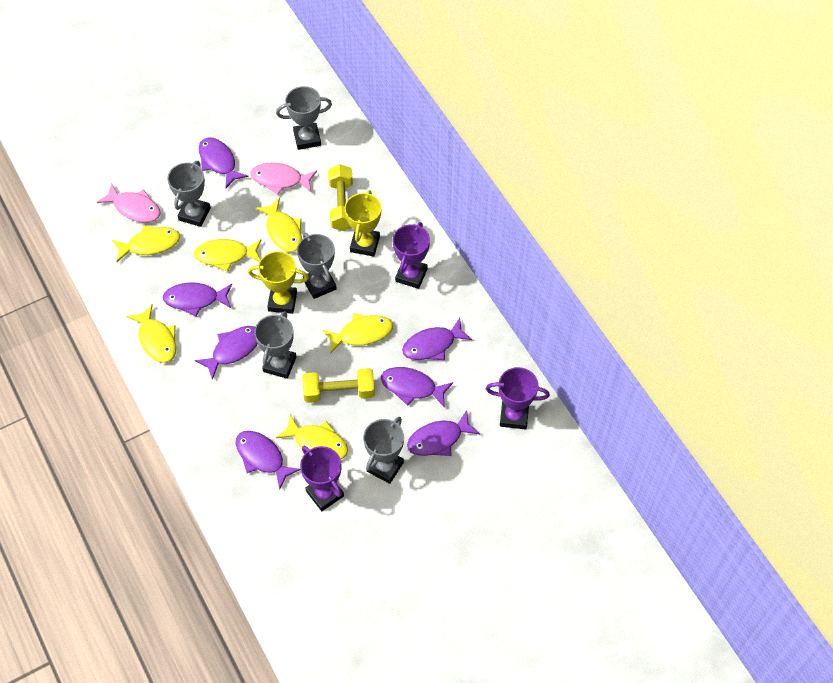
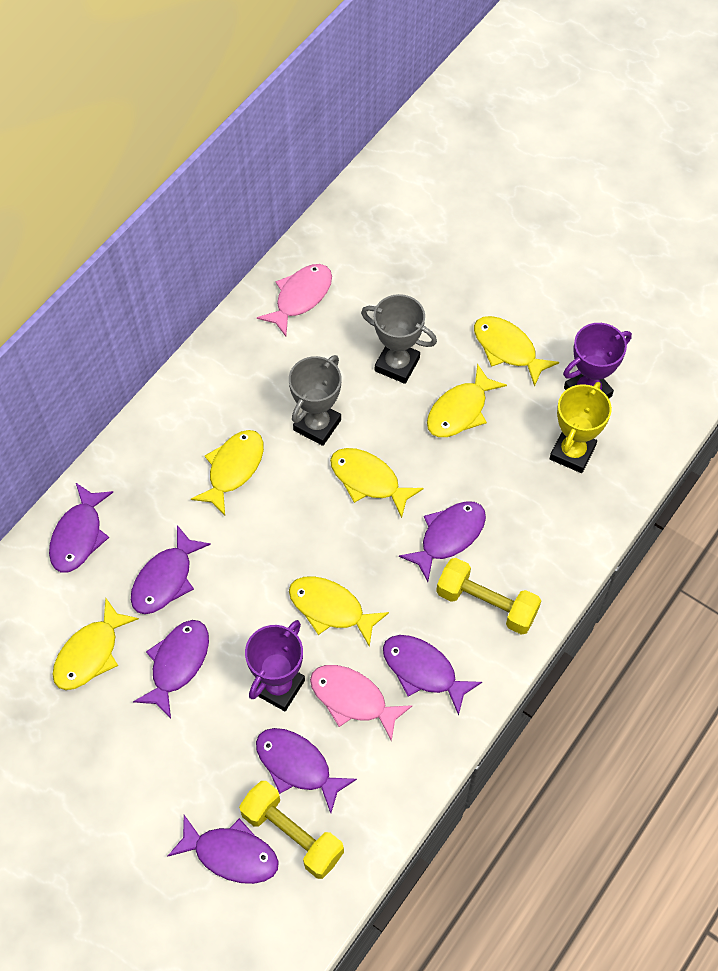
grey trophy: [167,161,211,227] [254,311,296,379] [276,86,332,150] [297,233,337,299] [364,417,404,484] = 5 -> [289,355,341,446] [361,294,437,384] = 2
purple trophy: [300,446,344,511] [393,222,430,289] [486,367,550,429] = 3 -> [245,620,305,711] [563,323,632,398] = 2
yellow trophy: [248,251,309,314] [344,190,381,257] = 2 -> [550,382,612,473] = 1

